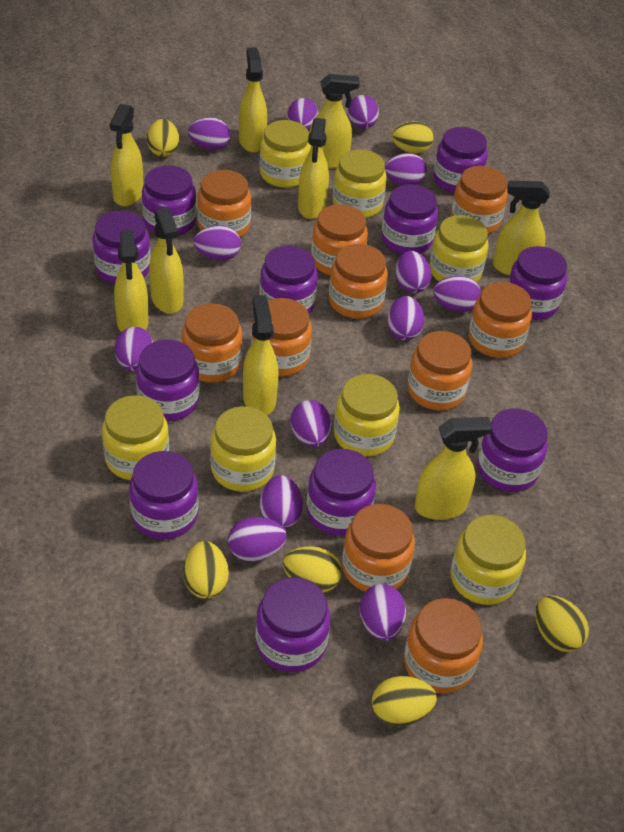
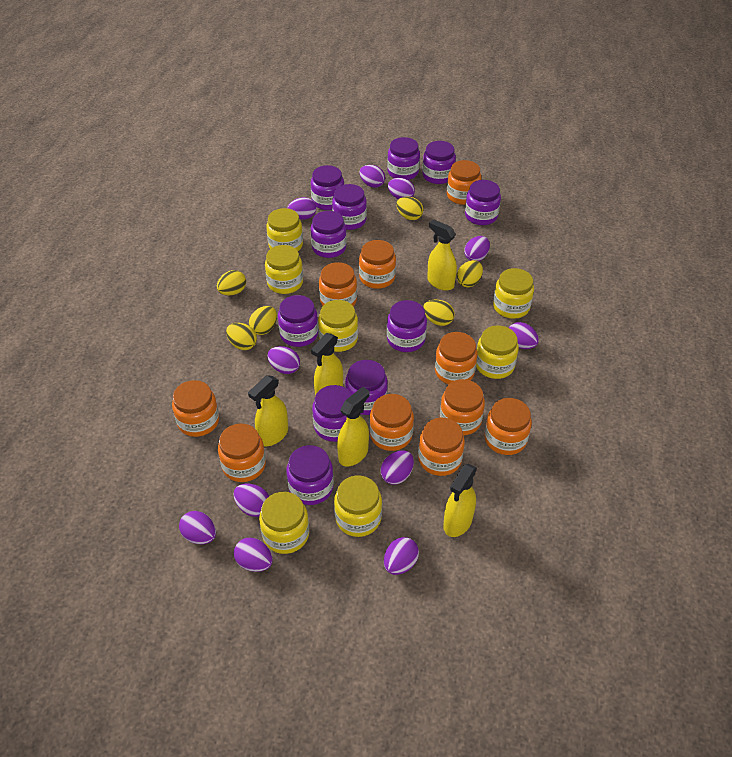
purple egg: [115,327,153,371] [188,117,231,150] [194,225,241,261] [228,517,287,562] [260,475,303,529] [288,98,318,131] [291,400,332,447] [348,95,379,129] [360,584,406,641] [385,153,427,185] [387,296,424,340] [395,251,432,293] [433,276,481,312] = 13 -> [179,511,216,544] [233,484,269,517] [234,538,273,572] [267,346,300,374] [287,197,316,220] [359,165,385,188] [380,451,414,485] [384,537,419,575] [388,178,415,199] [464,236,490,261] [509,322,539,349] = 11
yellow spray bottle: [110,104,143,206] [114,230,149,332] [149,207,184,314] [239,47,267,153] [243,295,279,415] [298,118,329,219] [309,74,360,169] [415,417,492,520] [493,181,550,276] = 9 -> [248,375,288,446] [311,333,343,396] [337,387,369,466] [427,219,457,291] [443,464,477,537] = 5

